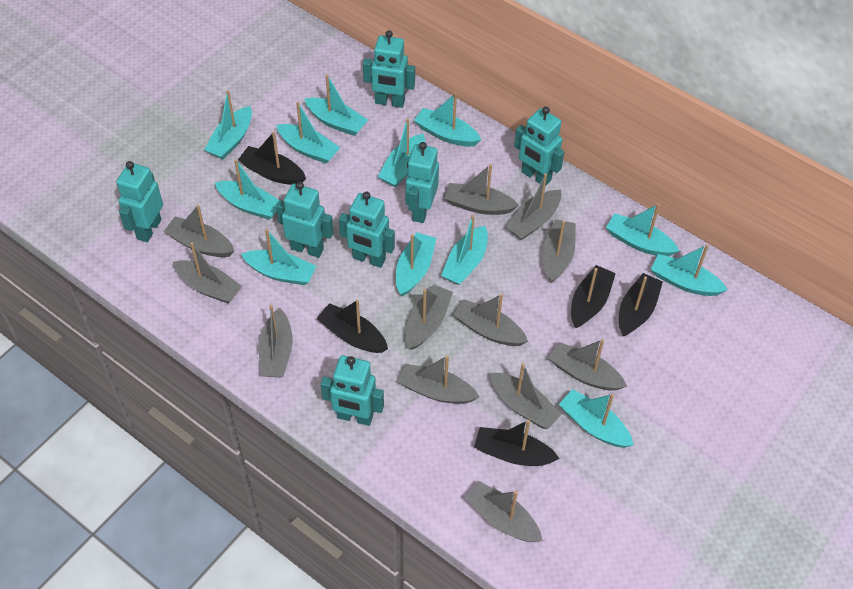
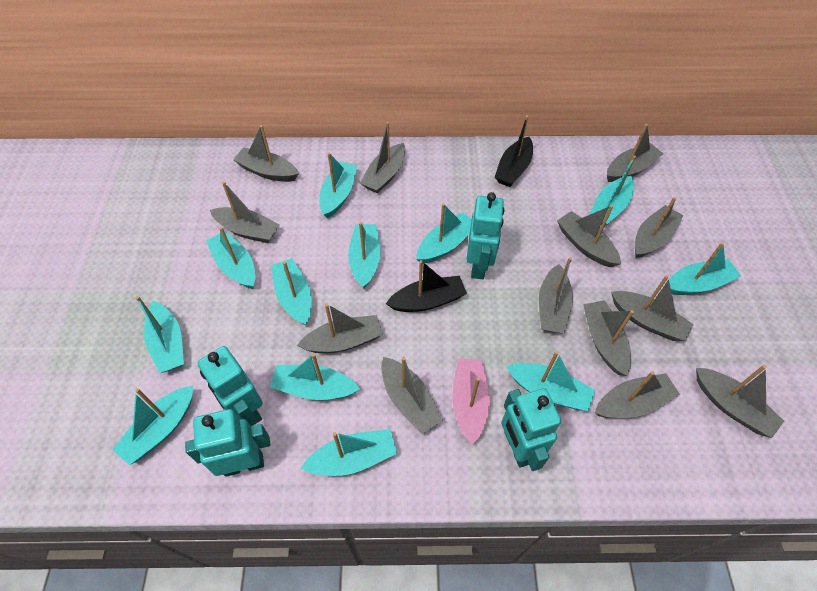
black boat: [238,132,306,185] [316,300,388,353] [474,420,560,466] [571,265,616,328] [619,273,663,336] = 5 -> [386,260,467,312] [495,115,533,187] = 2
grey boat: [164,205,234,257] [173,242,243,304] [259,305,293,377] [398,355,479,404] [406,284,453,350] [444,164,519,215] [453,294,528,346] [464,481,543,542] [491,363,562,429] [506,173,561,240] [542,219,576,283] [549,339,627,391] = 12 -> [210,181,280,243] [233,125,299,182] [297,304,383,353] [360,122,406,194] [381,357,443,434] [539,257,573,334] [557,205,621,267] [583,300,634,376] [595,371,680,418] [607,124,663,182] [611,275,694,341] [635,197,684,258] [696,365,784,438] = 13
pink boat: none = 0 -> [452,359,490,445] = 1
turquoise robot: [116,161,163,242] [276,182,334,258] [321,355,384,426] [339,192,395,268] [363,30,415,108] [406,142,439,223] [514,107,564,186] = 7 -> [185,409,270,477] [197,346,263,426] [467,192,504,279] [501,388,561,471] = 4

